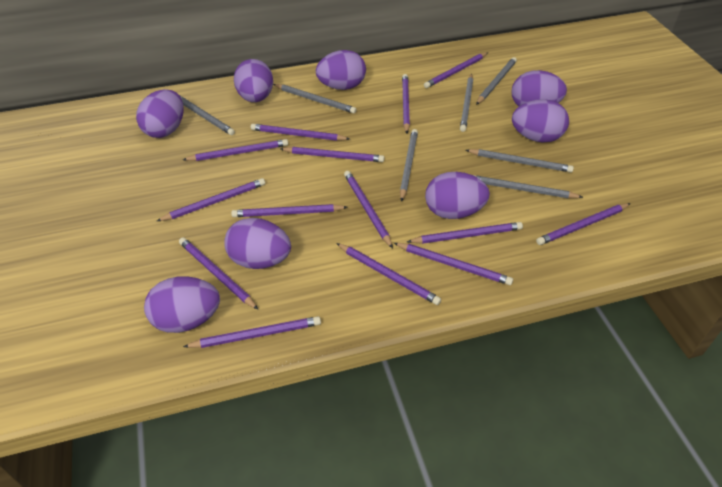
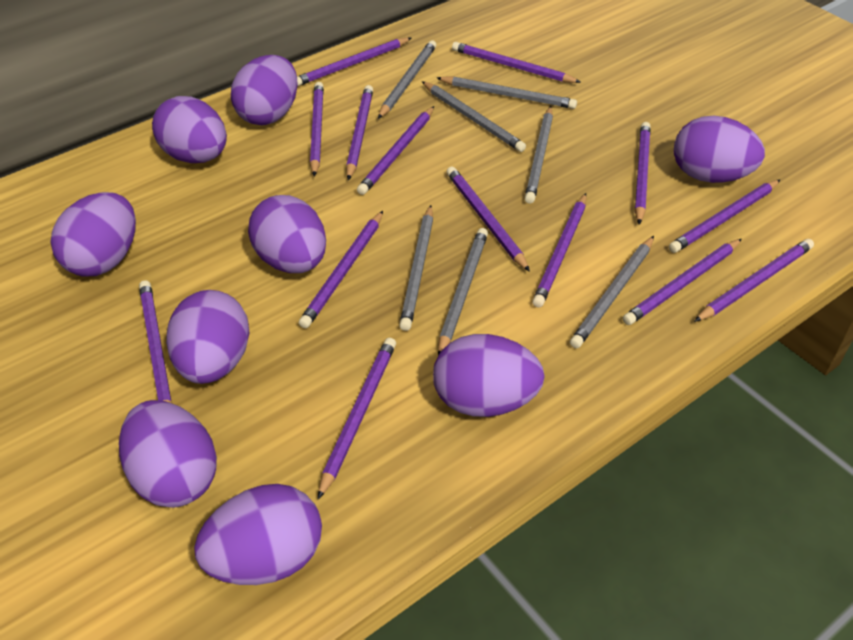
purple egg: [136,89,184,138] [144,276,220,333] [224,218,291,269] [234,59,273,102] [316,50,366,90] [425,172,490,219] [511,70,567,107] [512,99,569,142] = 8 -> [50,192,136,276] [119,400,217,508] [152,96,227,163] [166,290,249,384] [194,484,322,585] [231,55,298,125] [248,195,326,273] [433,334,545,417] [674,116,765,183] = 9

